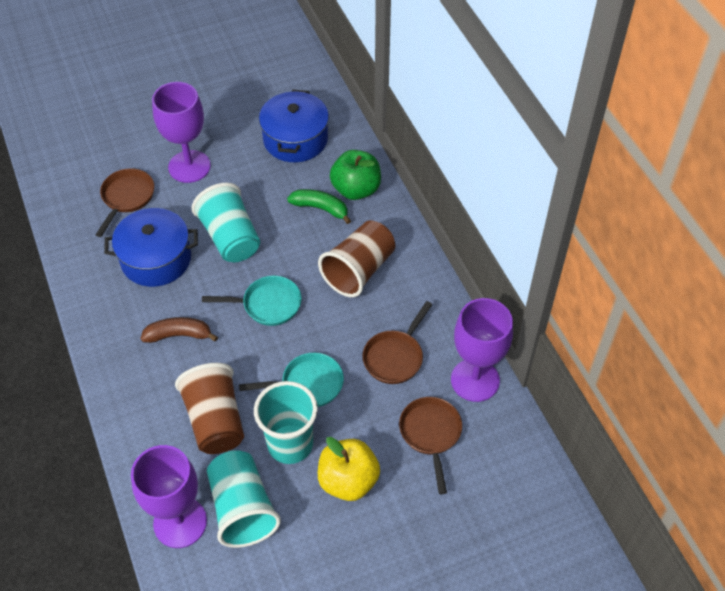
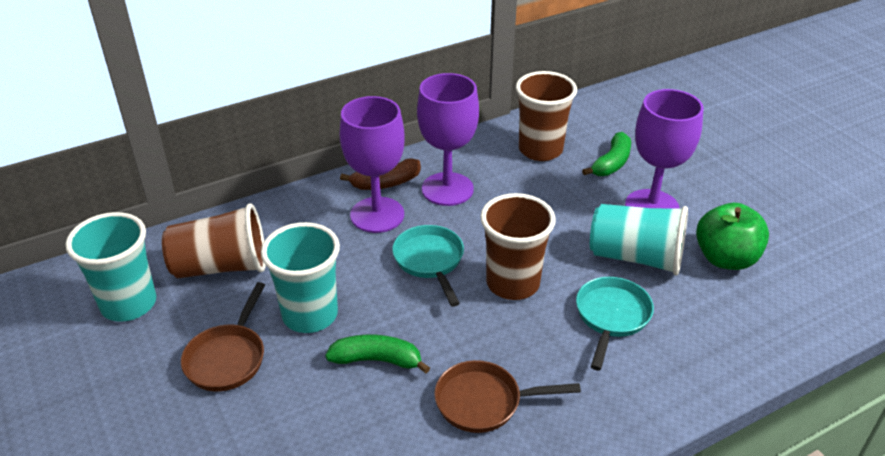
blue pot: [104,208,198,287] [259,89,329,162] = 2 -> none = 0
brown cup: [175,363,244,454] [318,220,395,297] = 2 -> [162,203,266,278] [480,193,556,300] [516,71,577,161] = 3
brown pan: [96,168,154,237] [363,301,432,384] [399,397,462,494] = 3 -> [181,282,265,392] [434,360,581,433] = 2
green banana: [287,189,351,224] = 1 -> [325,334,430,373] [582,132,631,176] = 2
yellow apple: [318,437,380,501] = 1 -> none = 0

